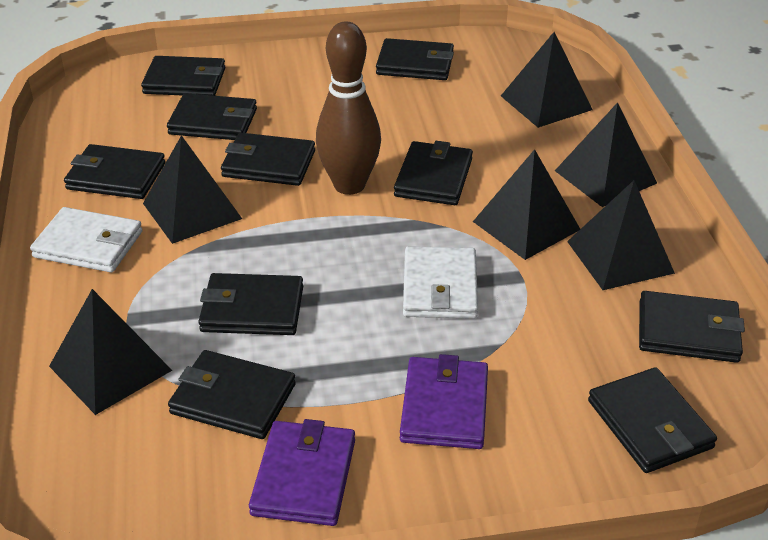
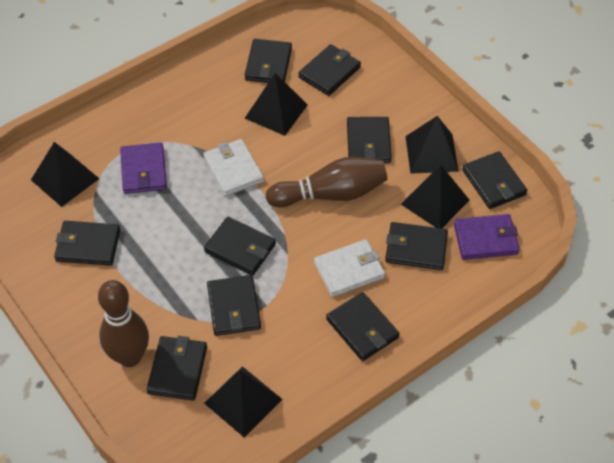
black pyramid: [49,289,172,415] [143,135,242,244] [473,149,580,260] [501,32,593,128] [555,102,657,207] [567,180,675,290] = 6 -> [31,142,99,207] [204,366,282,437] [245,73,308,136] [401,165,469,228] [405,116,459,174] = 5
brown bowling pin: [316,22,381,195] = 1 -> [98,280,149,367] [266,157,388,208] = 2

